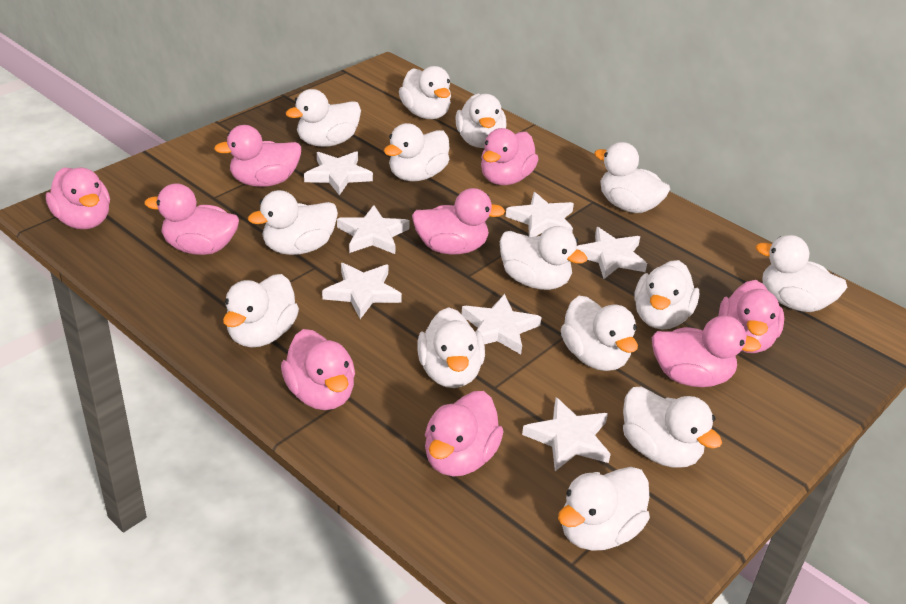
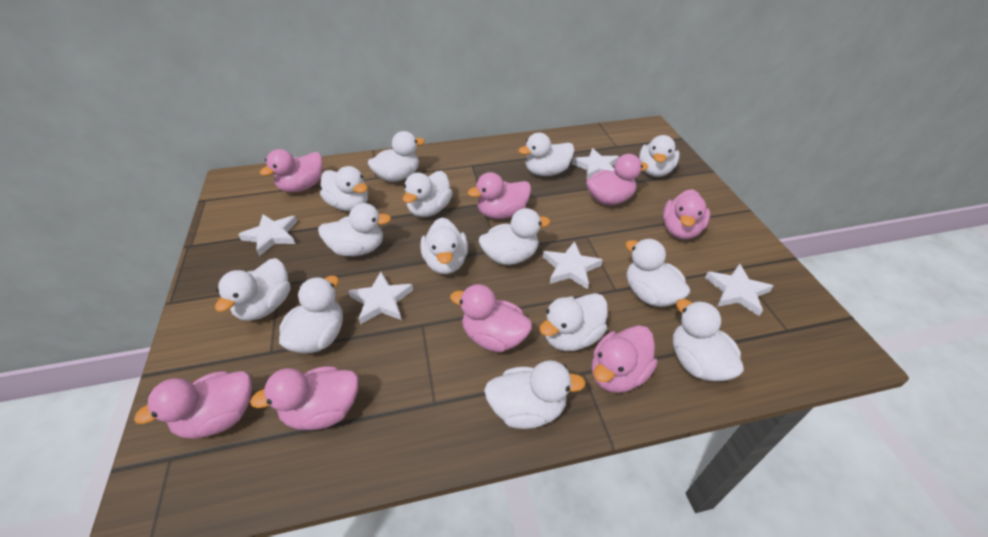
pink duck: [46,167,110,229] [145,183,239,255] [214,125,301,187] [281,329,355,410] [412,188,505,254] [425,391,504,477] [481,128,538,185] [652,315,761,387] [719,280,784,353] = 9 -> [134,371,252,439] [250,366,358,430] [260,149,323,193] [450,284,532,352] [468,172,531,219] [586,154,648,205] [592,325,658,393] [663,189,710,240] = 8
white star: [304,151,373,195] [322,263,402,319] [337,205,410,254] [461,294,542,354] [506,192,574,237] [522,397,611,471] [577,227,647,279] = 7 -> [238,214,297,256] [348,272,413,325] [543,241,603,289] [572,148,619,180] [705,264,773,316] = 5

